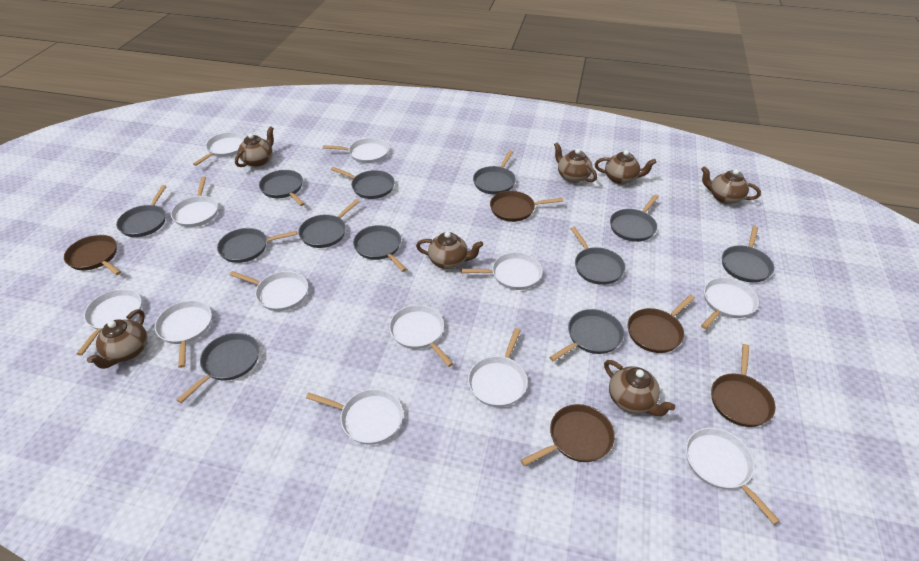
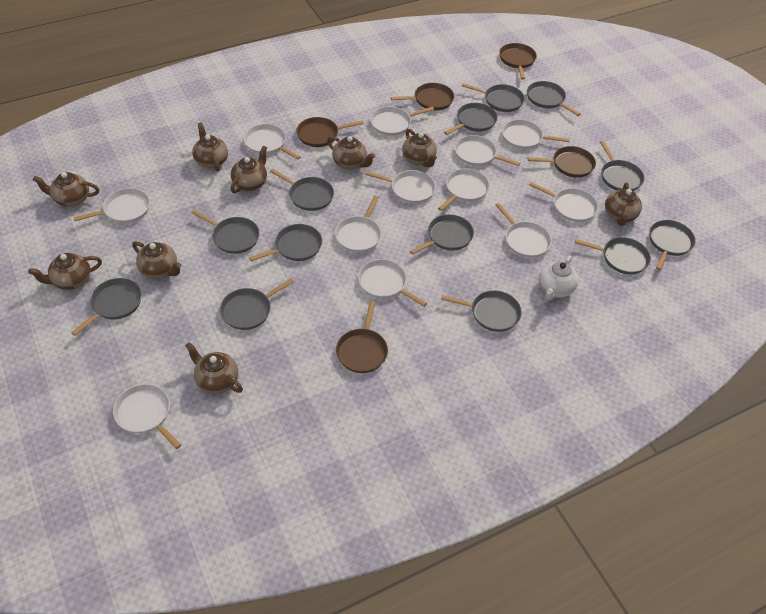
brown teapot: [87,309,147,369] [235,126,274,167] [416,231,483,269] [554,142,597,183] [595,150,656,185] [604,360,675,417] [701,166,761,204] = 7 -> [28,253,102,290] [33,172,99,207] [132,241,181,279] [185,342,243,393] [192,122,228,172] [231,146,267,193] [327,136,375,170] [402,129,437,167] [605,182,642,226] = 9
grey pan: [116,185,167,237] [177,333,259,403] [217,228,297,263] [259,170,305,206] [298,199,360,248] [331,167,395,199] [353,225,407,272] [473,151,516,195] [549,309,624,362] [571,227,625,285] [610,194,659,242] [722,226,774,283] = 12 -> [71,278,142,336] [192,210,259,254] [220,278,294,330] [249,224,322,261] [270,169,334,211] [410,214,474,255] [441,290,522,332] [444,103,497,135] [462,83,525,112] [527,81,581,116] [575,237,651,275] [600,141,645,191] [649,220,695,270] = 13
white teapot: none = 0 -> [539,255,578,300] = 1

